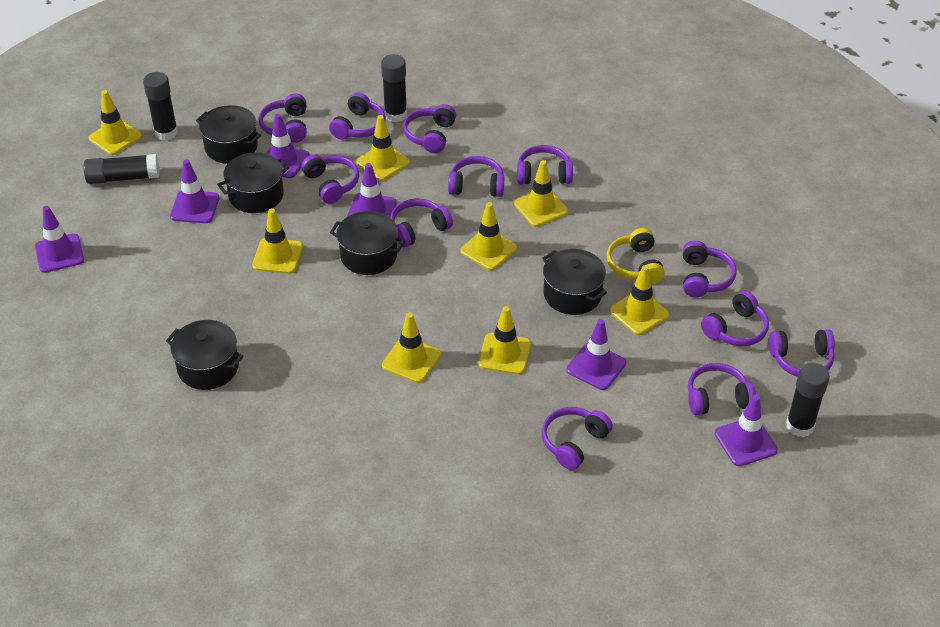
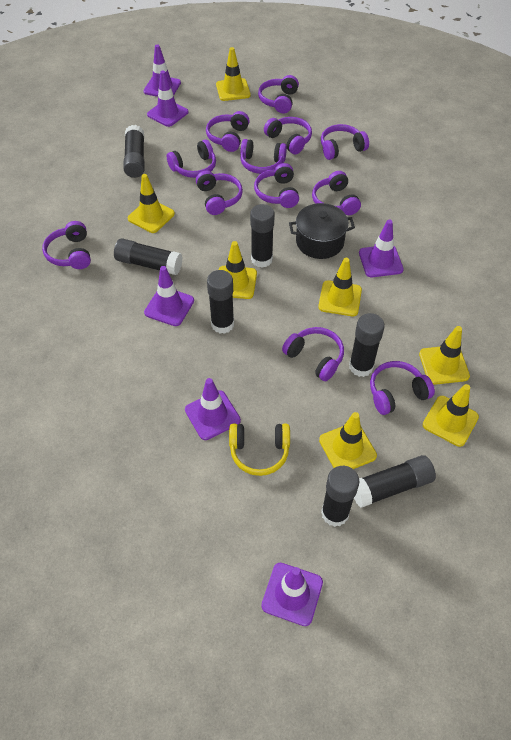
black glue stick: [84,154,160,184] [143,72,178,140] [381,54,407,122] [786,363,830,437] = 4 -> [114,238,183,275] [123,125,145,178] [207,270,234,334] [250,204,275,268] [321,466,359,527] [349,313,385,377] [354,455,436,508] = 7
black pot: [166,320,244,390] [196,105,261,164] [217,152,289,213] [330,211,405,275] [542,249,607,315] = 5 -> [289,203,355,259] = 1
yellow traffic cone: [88,90,142,155] [252,208,303,274] [356,115,410,181] [382,313,441,383] [460,202,517,271] [479,306,531,374] [514,160,568,227] [610,265,669,335] = 8 -> [128,174,175,233] [216,47,251,101] [219,241,257,299] [318,258,362,316] [319,412,377,469] [419,326,470,385] [423,384,479,447] = 7

